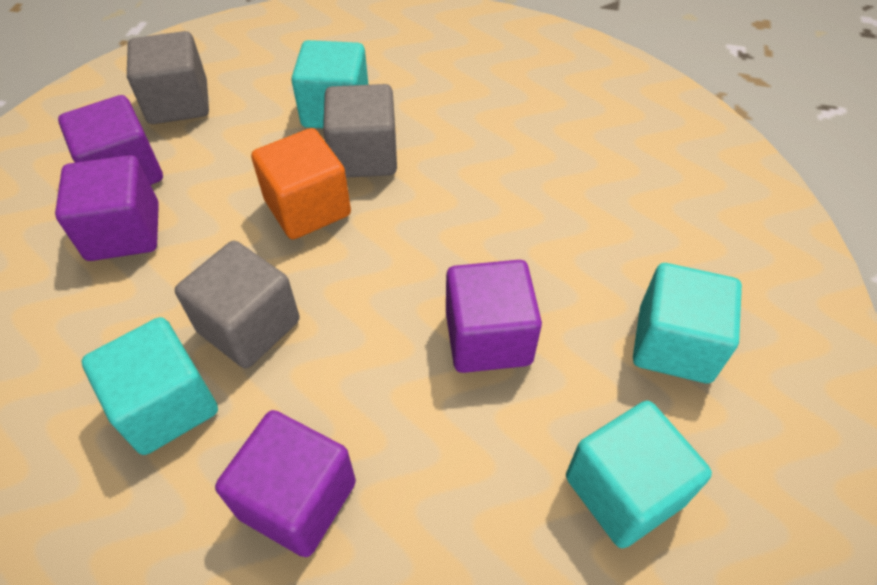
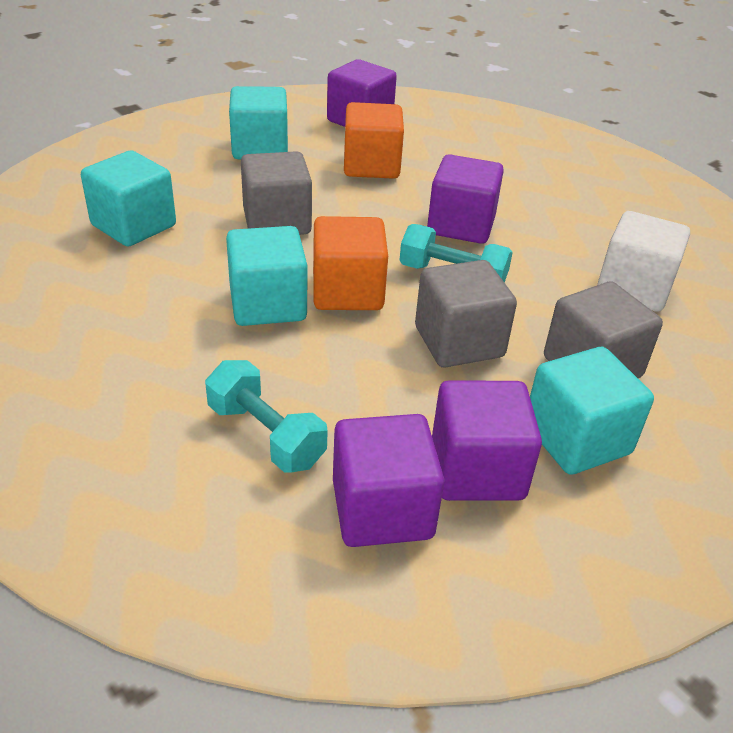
orange cube: [251,128,351,239] = 1 -> [313,216,388,310] [344,102,404,179] = 2
turquoise dumbbell: none = 0 -> [205,360,328,473] [399,224,513,283] = 2
white cube: none = 0 -> [597,211,690,312] = 1

